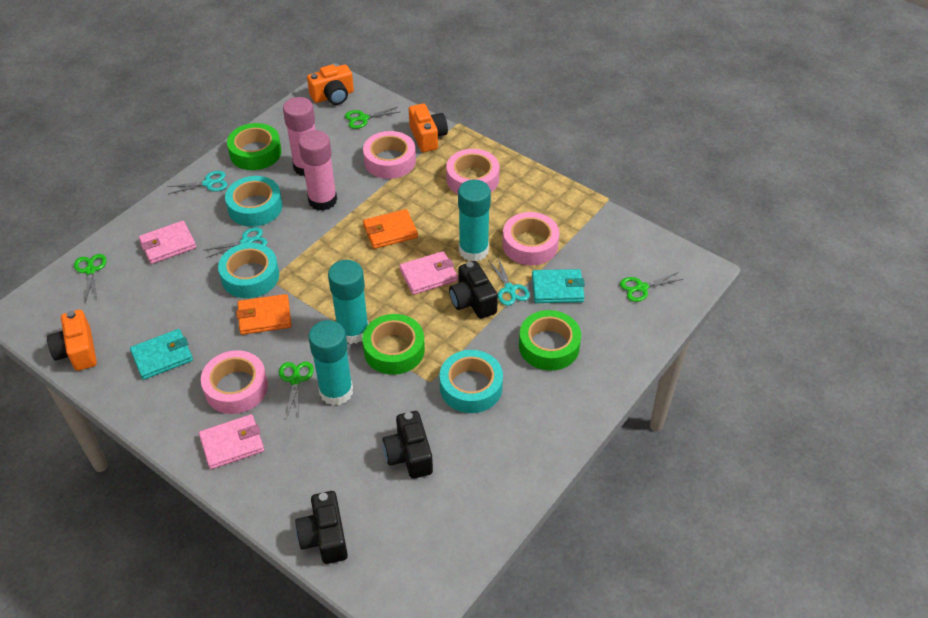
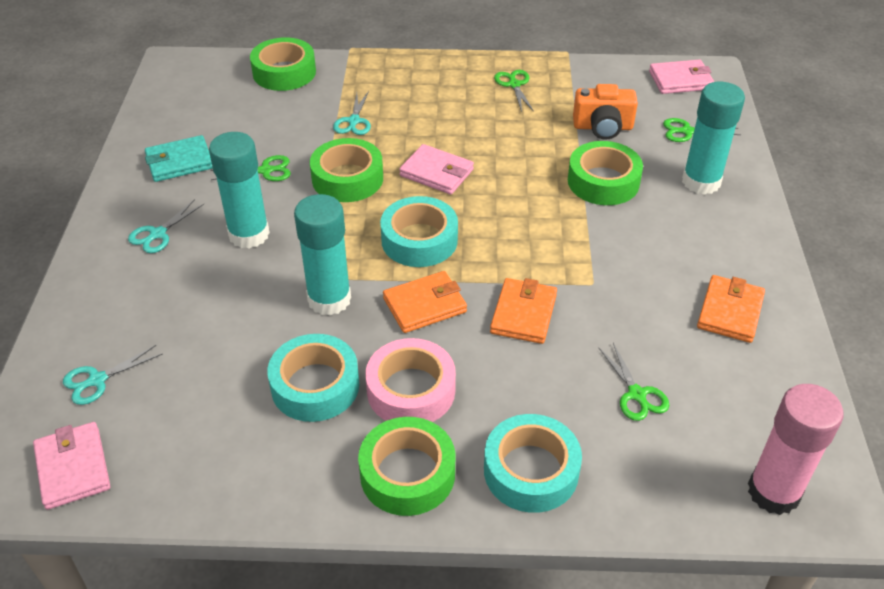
black camera: [295,491,348,564] [383,411,433,479] [449,261,498,319] = 3 -> none = 0
green tape: [227,123,282,170] [362,314,425,375] [519,310,581,371] = 3 -> [250,37,316,91] [310,138,383,202] [358,417,456,516] [568,141,643,205] = 4
orange camera: [47,310,97,371] [307,64,354,105] [409,104,448,152] = 3 -> [573,84,638,140] = 1
orange wallet: [236,294,291,335] [363,209,418,249] = 2 -> [383,271,467,333] [490,278,557,344] [697,275,765,343] = 3
pink glue stick: [283,97,315,176] [298,130,337,211] = 2 -> [748,384,843,515] = 1
pink tape: [201,350,268,414] [363,131,416,179] [446,149,500,194] [502,212,560,265] = 4 -> [365,338,456,422] = 1
turquoise wallet: [130,329,193,380] [532,269,585,303] = 2 -> [145,135,213,182] = 1

